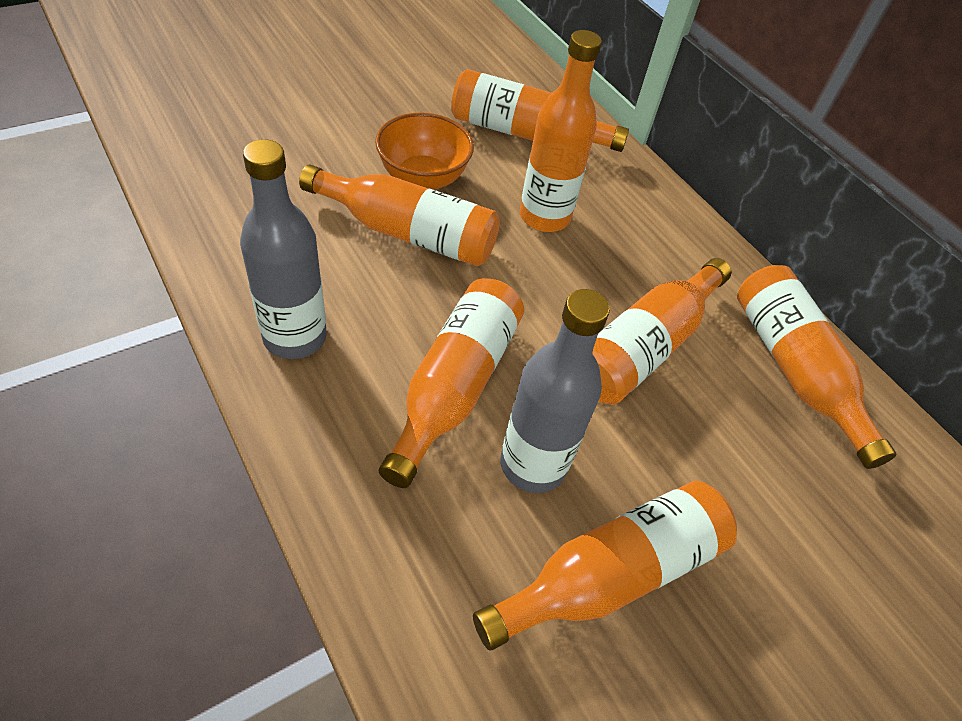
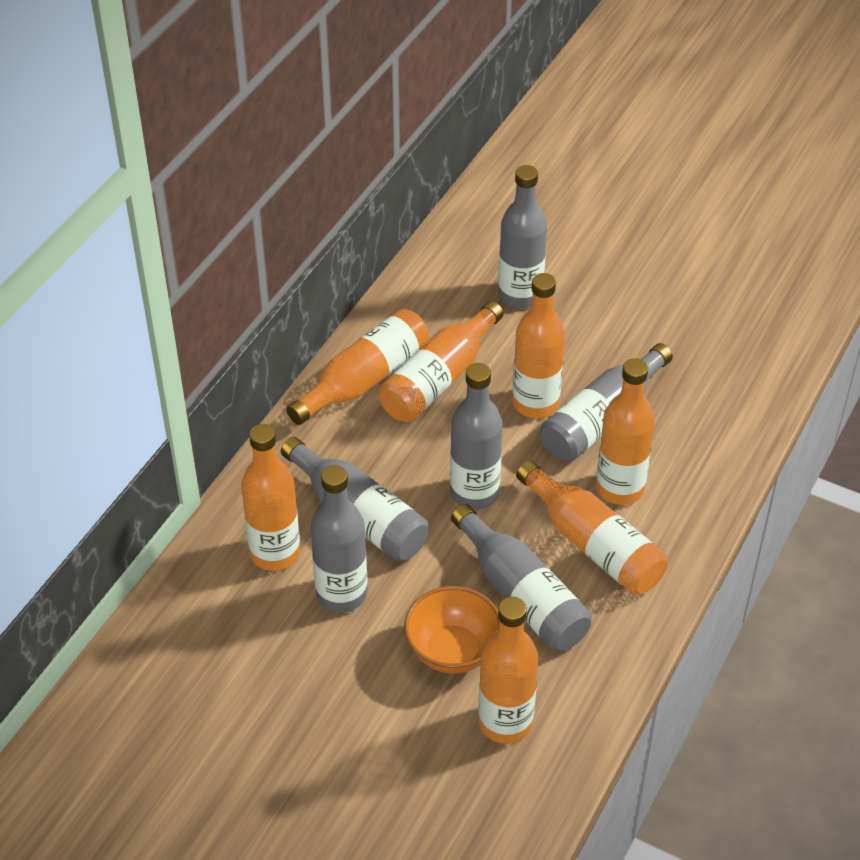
grey bottle: [240,139,327,359] [500,289,610,493] = 2 -> [281,437,429,561] [310,465,367,612] [450,363,503,509] [451,504,592,651] [498,165,547,308] [540,343,673,462] = 6

